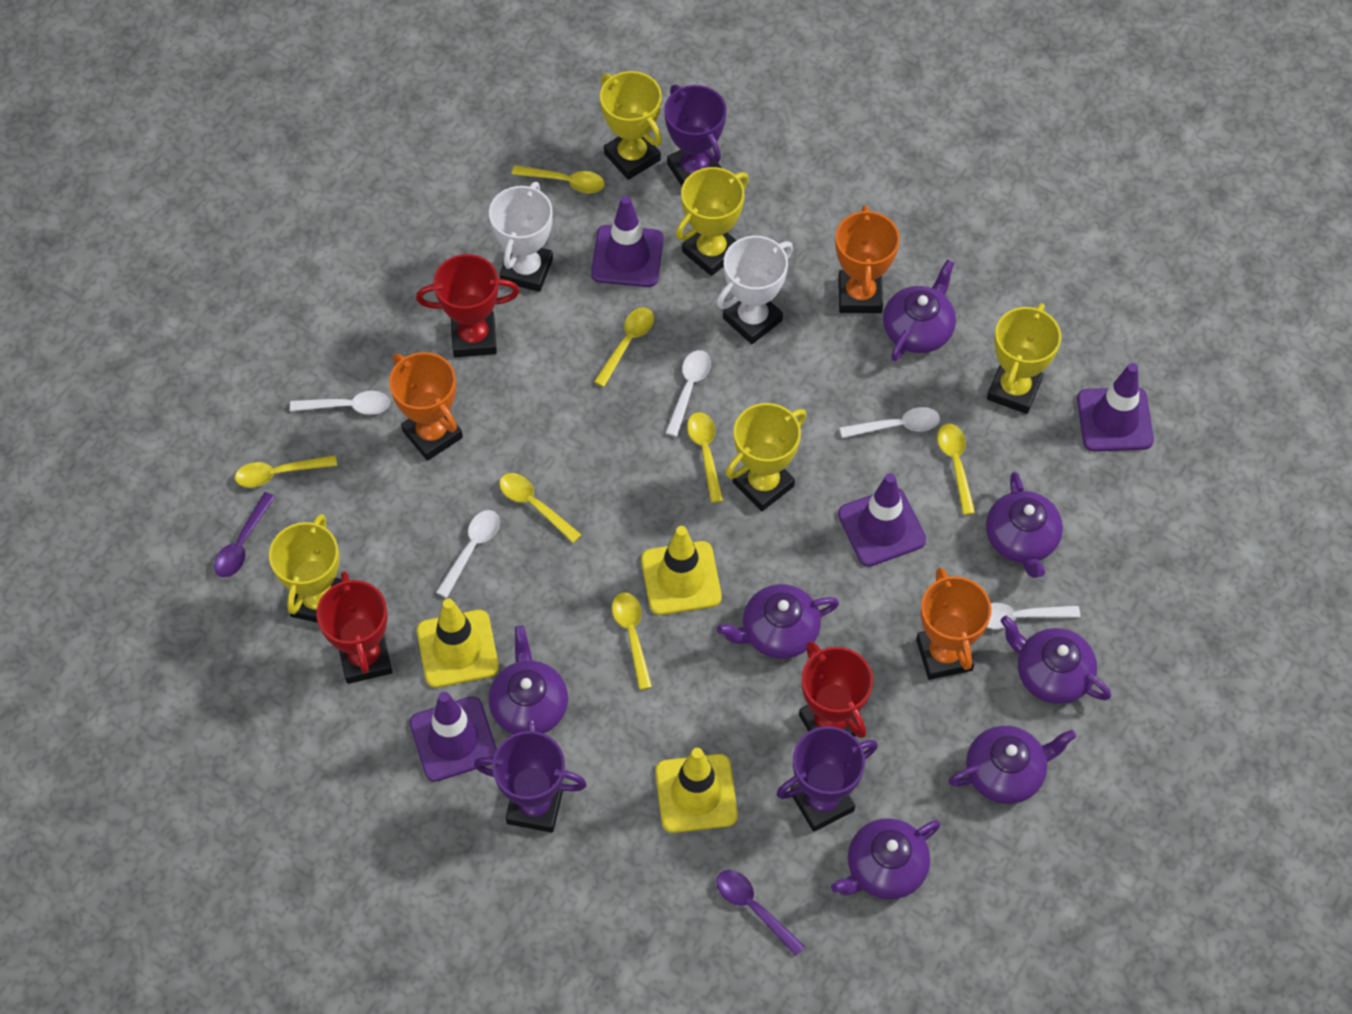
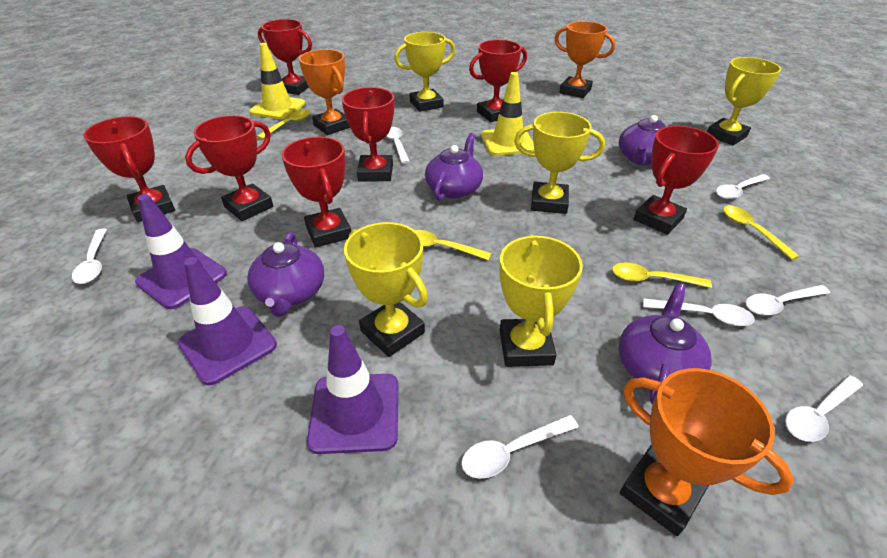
purple spoon: [214,492,275,578] [716,870,805,956] = 2 -> none = 0
purple teapot: [489,626,568,734] [717,584,839,659] [831,818,941,899] [883,259,956,361] [949,726,1076,804] [986,472,1063,578] [1000,616,1111,704] = 7 -> [247,232,324,317] [425,133,483,201] [619,115,666,165] [619,283,712,405] = 4
purple traffic cone: [410,692,497,782] [591,196,664,287] [838,473,926,566] [1077,363,1154,452] = 4 -> [135,194,227,309] [178,257,277,385] [307,325,398,454] = 3
purple trophy: [474,731,587,833] [664,85,726,186] [776,726,878,832] = 3 -> none = 0
red trophy: [316,571,392,684] [416,254,520,357] [799,641,873,738] = 3 -> [83,116,175,222] [185,115,273,221] [258,19,312,95] [281,137,351,248] [342,87,394,181] [469,40,527,122] [634,126,719,235] = 7
white spoon: [290,391,390,415] [436,510,500,598] [666,350,711,437] [840,407,940,438] [987,603,1081,629] = 5 -> [72,229,107,284] [386,127,410,164] [461,415,579,479] [643,298,755,326] [716,174,770,199] [746,285,830,315] [785,375,863,442] = 7
white trophy: [489,182,553,292] [717,236,793,344] = 2 -> none = 0
yellow spoon: [235,455,337,488] [499,473,582,543] [512,165,605,193] [594,307,654,387] [612,592,652,690] [687,412,723,503] [937,424,975,515] = 7 -> [257,110,310,139] [415,230,491,260] [612,263,712,288] [723,205,800,260] = 4
yellow traffic cone: [417,599,499,688] [641,526,722,615] [655,748,738,833] = 3 -> [249,43,305,120] [481,72,535,156] = 2

